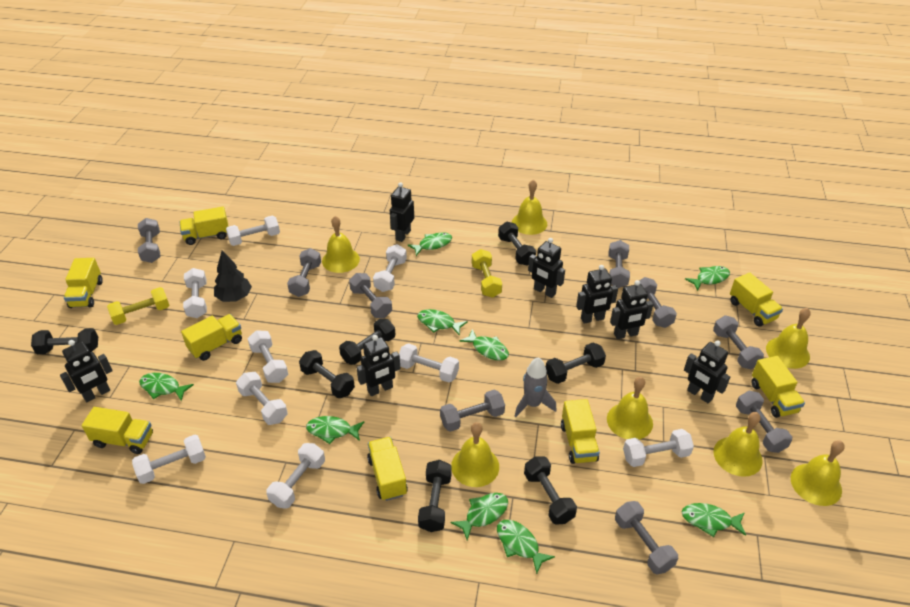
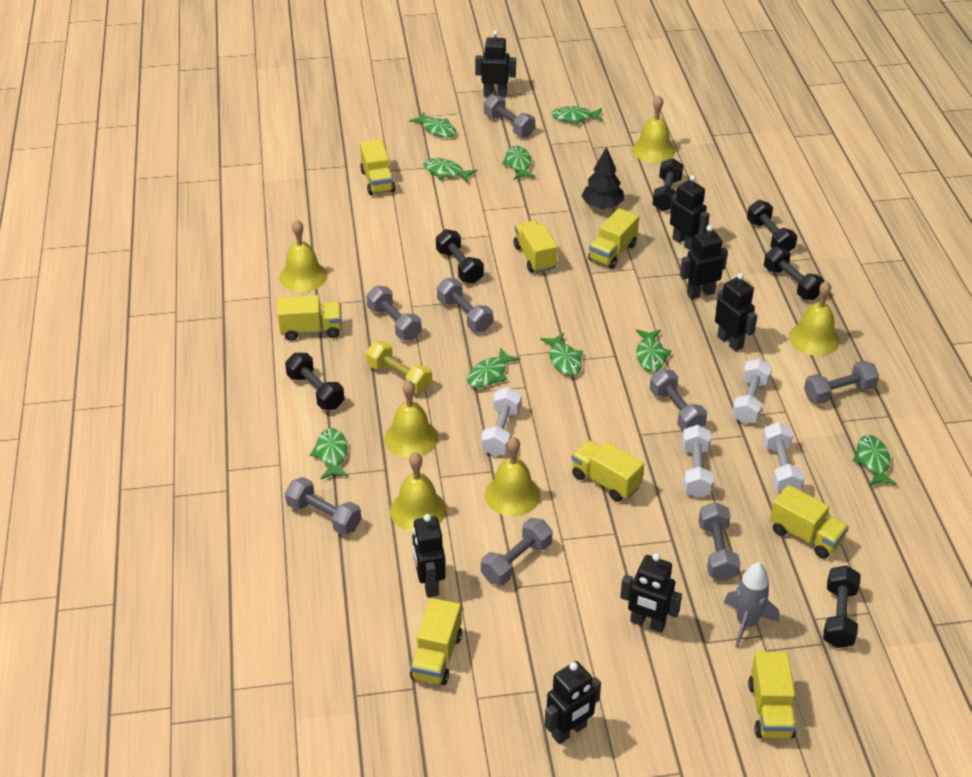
black dumbbell: [31,328,98,354] [299,350,355,398] [339,318,395,365] [418,460,452,532] [498,222,536,266] [524,456,577,525] [546,342,606,384] = 7 -> [285,353,344,410] [436,229,484,284] [652,158,683,211] [747,200,797,252] [764,246,824,300] [823,566,861,648] = 6
grey dumbbell: [138,218,160,263] [287,248,321,297] [349,273,392,318] [440,390,505,432] [609,240,630,288] [615,501,678,575] [639,277,677,328] [713,315,764,369] [736,391,792,453] = 9 -> [285,477,361,535] [366,286,422,340] [437,278,493,332] [481,518,553,585] [484,94,535,137] [650,369,707,431] [699,502,740,581] [804,361,879,404] = 8
white dumbbell: [132,435,206,484] [183,268,207,318] [226,216,280,246] [236,372,288,425] [248,330,288,383] [266,443,325,509] [373,244,407,292] [399,343,459,382] [623,429,694,467] = 9 -> [481,387,521,456] [682,425,714,498] [732,358,772,424] [762,422,805,492] = 4
yellow bell: [322,216,360,273] [451,422,499,487] [512,180,547,235] [607,377,653,439] [713,412,763,477] [766,308,811,369] [791,440,844,506] = 7 -> [279,220,327,292] [384,380,438,458] [390,452,447,532] [485,437,541,516] [632,95,675,163] [789,281,840,356] = 6
yellow dumbbell: [107,287,170,325] [472,249,502,298] = 2 -> [366,341,432,394] = 1

